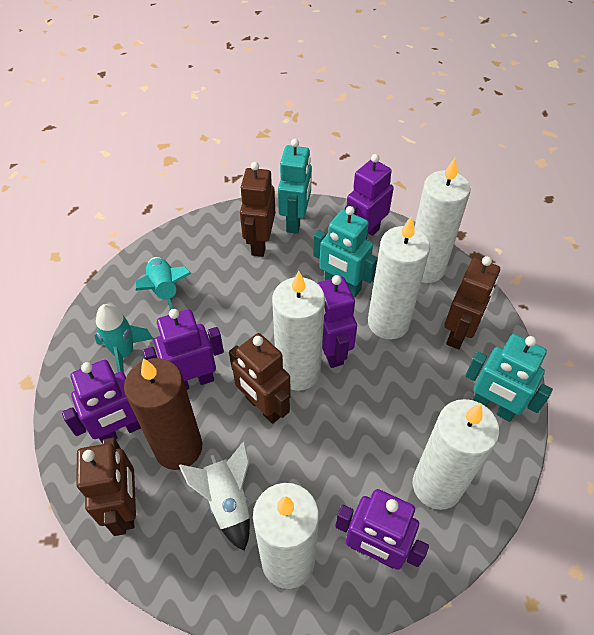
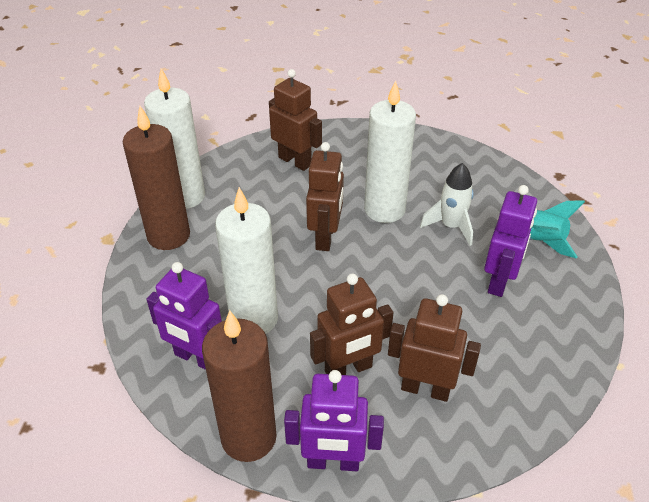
brown candle: [124,358,202,470] = 1 -> [123,106,190,250] [202,310,277,462] = 2
purple robot: [62,360,141,444] [143,309,224,390] [317,275,357,368] [335,489,429,570] [345,154,394,240] = 5 -> [147,262,222,370] [284,370,384,471] [484,185,537,297] = 3
turquoise robot: [278,139,312,234] [313,206,378,298] [465,334,553,422] = 3 -> none = 0
turquoise rocket: [94,304,153,373] [135,257,191,310] = 2 -> [497,201,585,259] = 1
white candle: [253,483,319,589] [272,271,325,391] [368,216,430,339] [413,399,500,510] [414,158,471,283] = 5 -> [144,68,205,209] [215,187,278,334] [364,80,416,223] = 3

